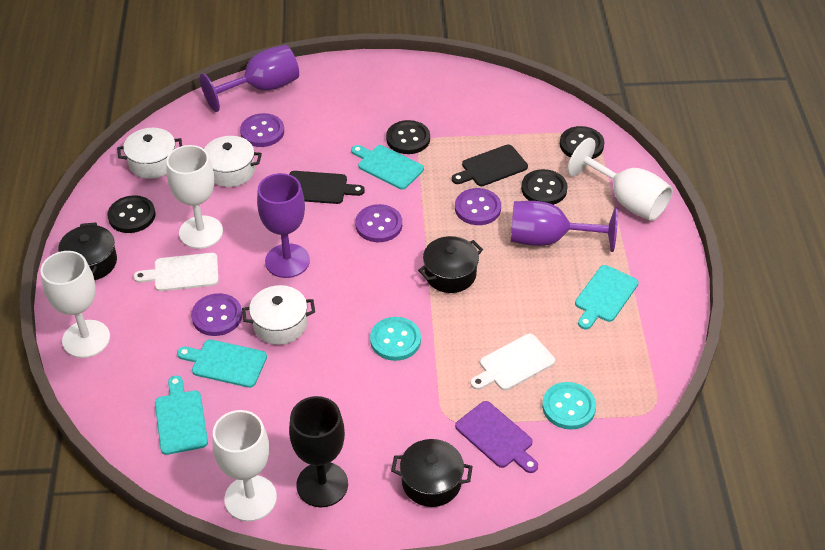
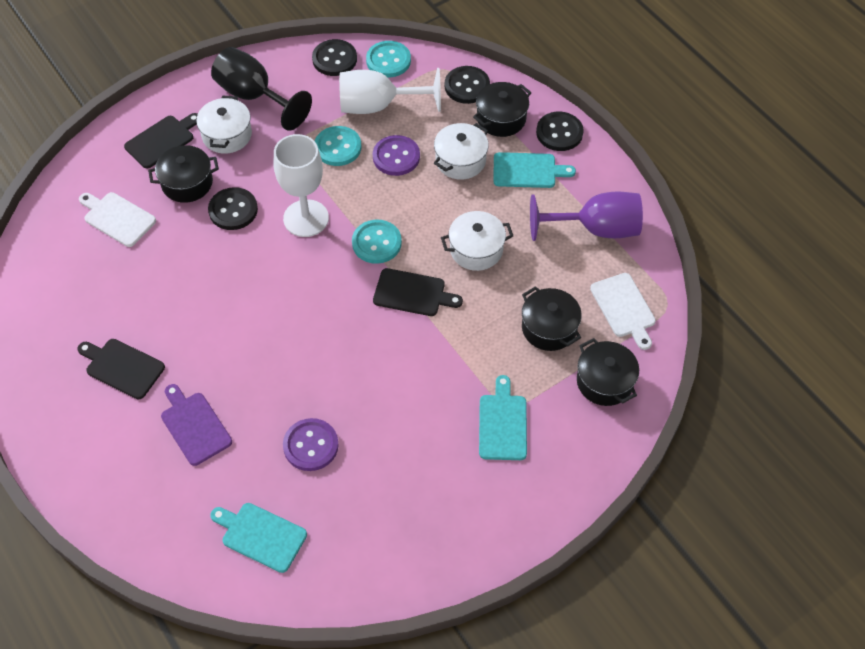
black cutting board: [289,171,365,204] [452,144,528,186] = 2 -> [77,339,165,399] [124,113,198,168] [373,268,463,316] = 3
black pot: [58,222,117,280] [391,439,473,507] [418,236,483,293] = 3 -> [148,145,219,203] [473,82,532,137] [522,286,582,351] [577,338,639,406] = 4
purple button: [191,293,242,336] [240,113,284,147] [355,204,402,242] [455,188,501,225] = 4 -> [283,418,339,471] [373,135,420,176] = 2
purple goblet: [200,45,299,112] [257,173,310,278] [511,201,618,252] = 3 -> [530,192,643,241] = 1
turquoise button: [370,317,421,361] [542,382,596,430] = 2 -> [315,126,361,166] [352,220,402,264] [366,41,411,78] = 3
turquoise cutting board: [155,376,208,455] [177,340,267,388] [351,145,424,190] [575,265,639,329] = 4 -> [210,503,307,573] [479,375,527,460] [493,152,576,188] = 3
white goblet: [40,251,110,358] [166,145,223,249] [213,410,277,522] [568,138,673,221] = 4 -> [274,134,329,237] [339,68,441,114] = 2

